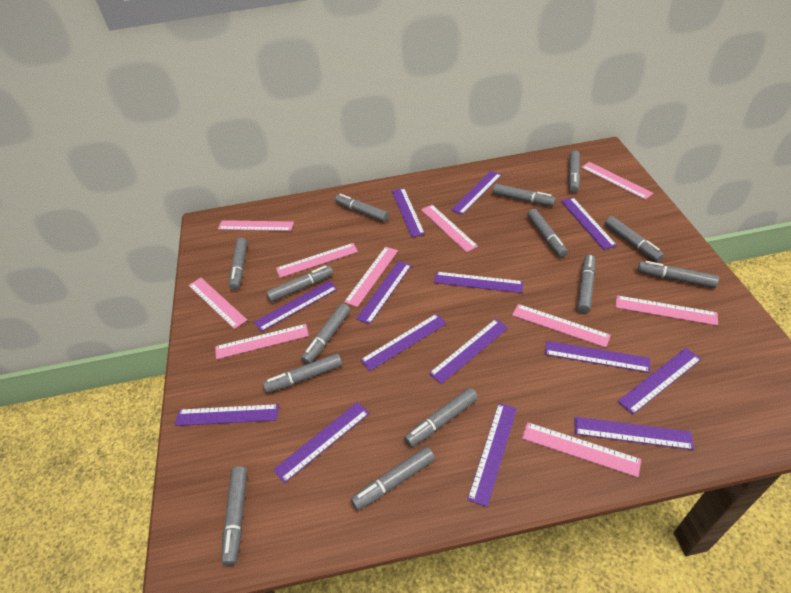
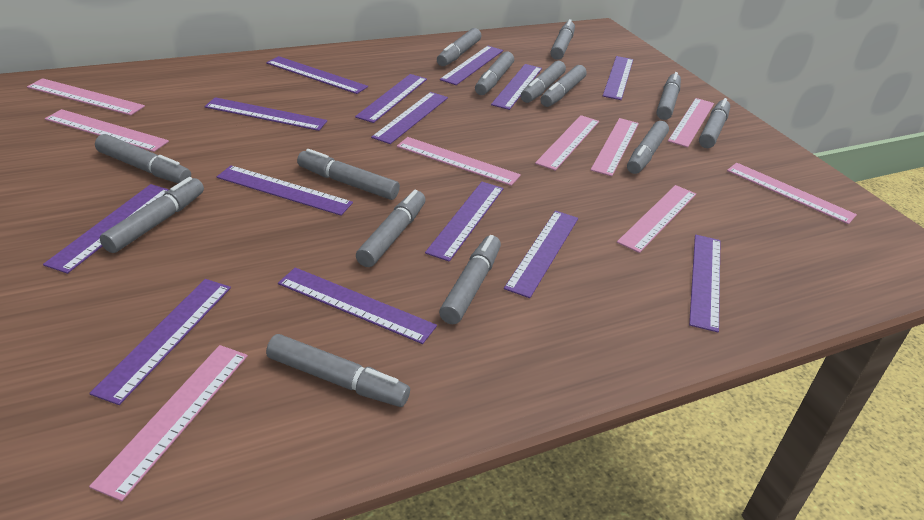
pink ruler: [188,278,247,329] [215,324,309,359] [218,220,294,231] [276,243,358,278] [344,247,398,307] [421,205,478,253] [512,304,611,348] [522,422,641,477] [581,162,654,200] [615,295,718,326] = 10 -> [27,78,145,115] [45,109,169,152] [89,345,248,501] [397,137,521,186] [535,115,599,171] [591,118,639,176] [617,185,696,253] [668,98,714,148] [727,163,857,224] = 9

